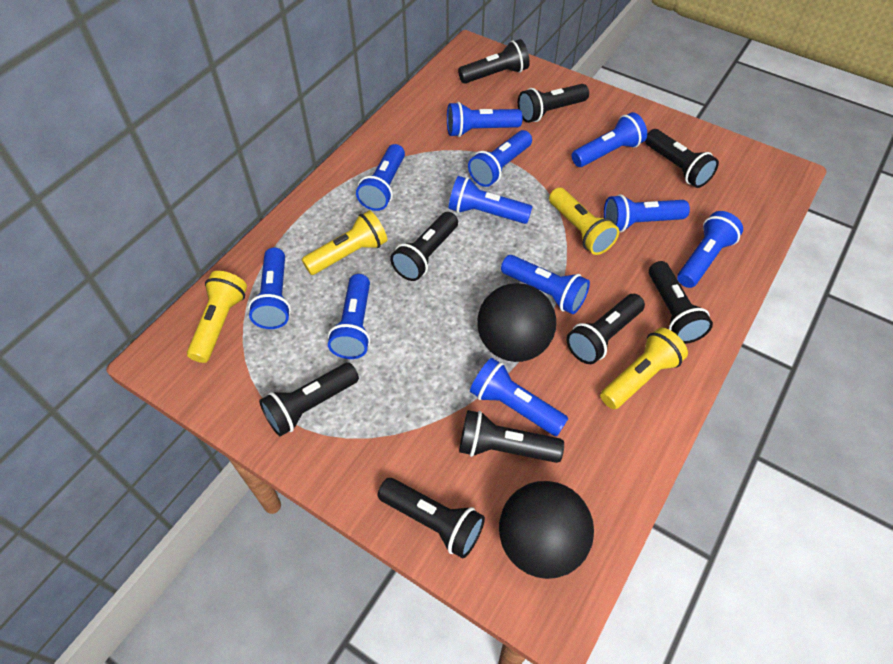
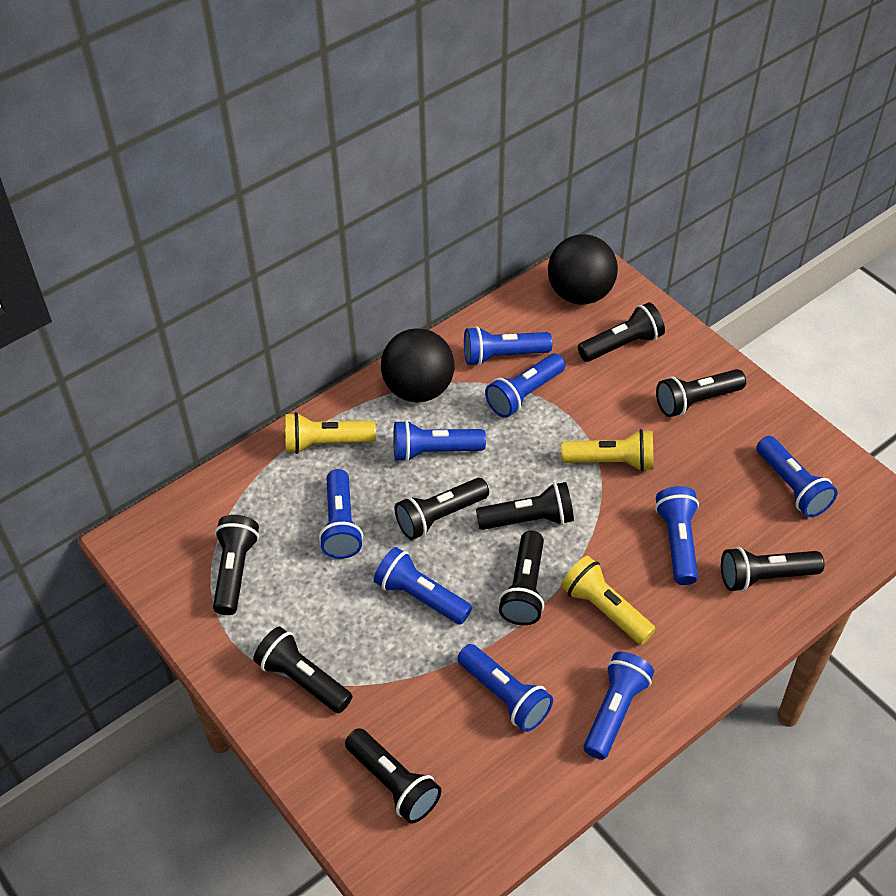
blue flashlight: [248,248,291,329] [328,274,370,359] [356,144,405,211] [447,102,522,137] [449,176,532,224] [468,130,532,187] [470,358,568,436] [501,255,590,314] [572,112,647,167] [604,194,690,232] [677,211,743,288] = 11 -> [319,469,363,559] [374,547,472,625] [393,420,486,462] [457,644,553,732] [464,326,552,366] [485,353,565,418] [584,652,654,760] [655,486,699,585] [756,436,838,517] = 9
yellow flashlight: [187,271,247,363] [302,210,388,275] [549,187,619,255] [600,328,688,409] = 4 -> [285,412,376,454] [561,429,654,471] [561,556,655,645] = 3

